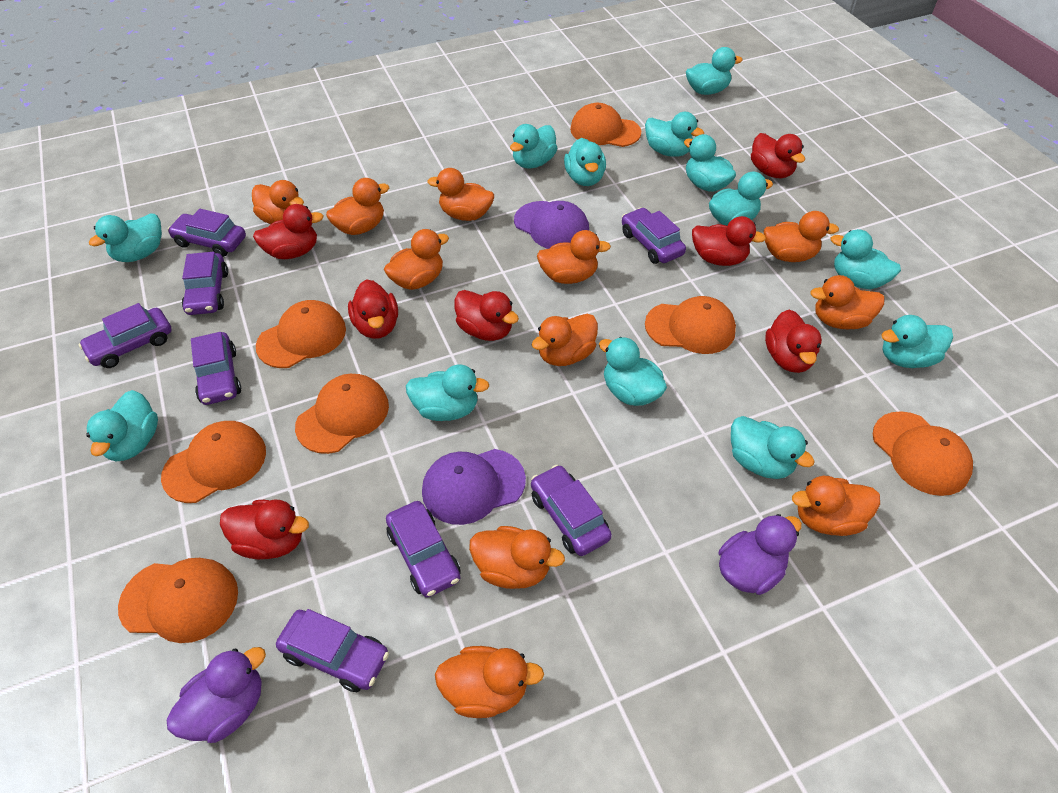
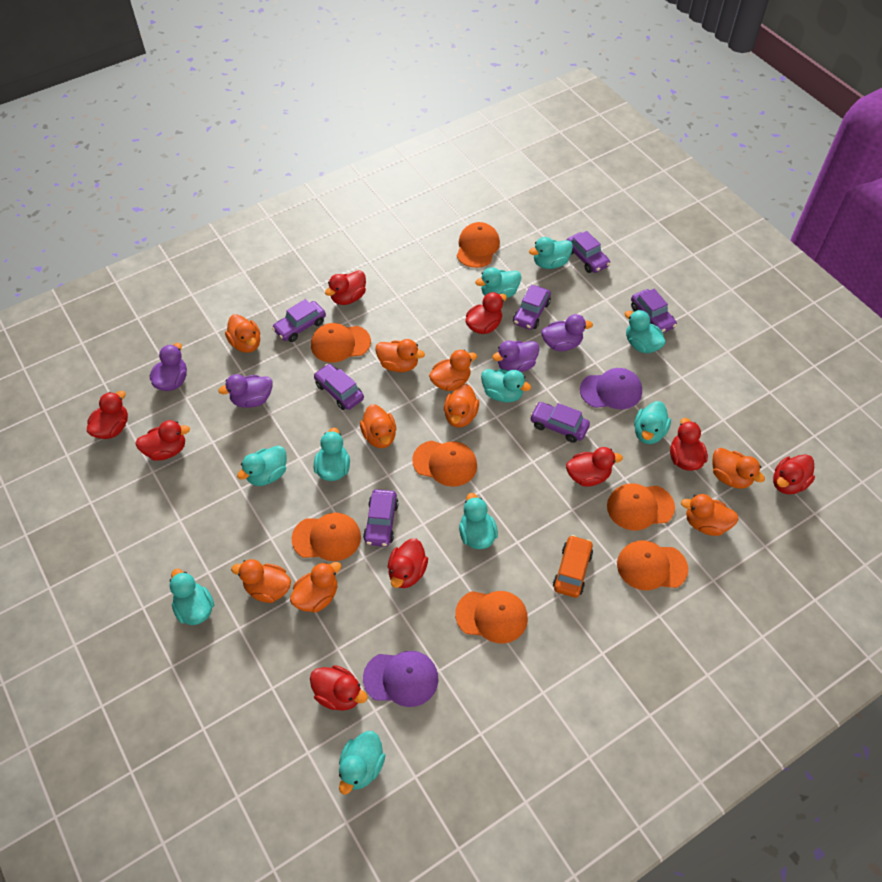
orange car: none = 0 -> [553,535,593,598] = 1
orange duck: [252,180,304,224] [326,178,389,235] [384,229,449,290] [428,168,494,221] [435,646,544,718] [469,526,565,589] [532,314,598,366] [537,230,611,284] [763,211,839,262] [792,476,880,536] [810,275,885,329] = 11 -> [225,314,260,353] [231,559,291,603] [290,562,341,613] [360,404,396,448] [375,339,425,372] [429,350,477,391] [444,384,479,427] [681,494,739,536] [712,448,765,489] = 9
purple car: [78,303,172,368] [167,209,246,257] [182,252,228,315] [191,332,241,405] [276,609,389,692] [386,501,461,597] [531,465,612,556] [622,207,686,264] = 8 -> [272,299,326,342] [314,364,364,410] [363,489,399,547] [513,285,551,330] [530,402,590,443] [567,231,610,273] [631,289,677,333] = 7
purple duck: [167,647,266,743] [719,514,802,595] = 2 -> [150,343,187,391] [218,374,273,408] [492,341,539,372] [541,314,593,351] = 4
red duck: [220,500,309,559] [253,204,324,259] [348,279,398,339] [454,290,519,341] [692,216,766,266] [751,133,805,178] [765,310,822,373] = 7 -> [87,391,128,439] [135,420,190,461] [310,665,368,711] [325,270,366,305] [388,538,428,588] [465,292,507,334] [566,447,623,487] [670,418,708,471] [773,454,815,494] = 9
turquoise duck: [87,390,158,461] [89,213,162,262] [406,364,489,421] [510,124,557,168] [564,138,606,186] [599,337,667,406] [645,112,704,157] [684,134,736,192] [686,47,743,95] [709,172,773,226] [731,416,815,479] [831,229,901,289] [881,315,953,368] = 13 -> [170,569,214,625] [237,445,287,486] [314,427,350,481] [339,731,385,794] [459,493,498,549] [475,267,521,298] [481,369,531,402] [529,237,573,269] [625,310,666,353] [634,401,671,444] = 10

